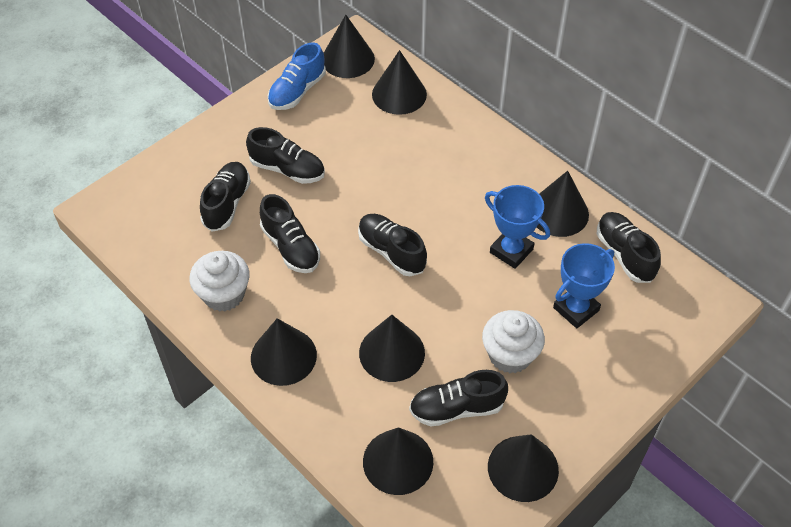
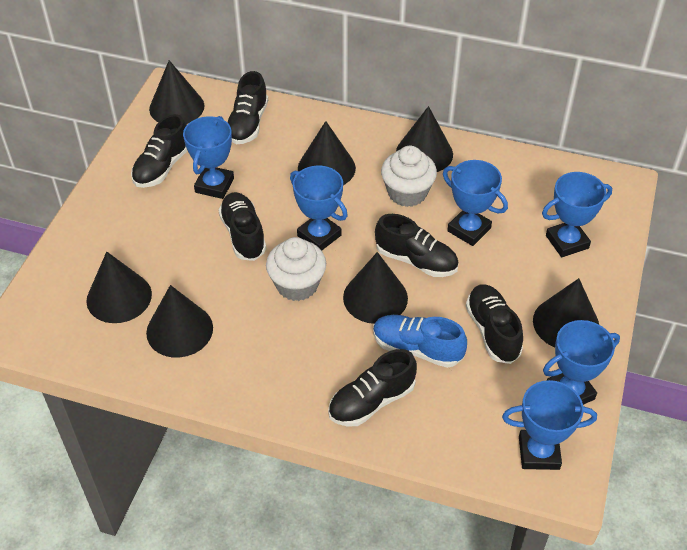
blue trophy: [485,185,550,269] [553,243,615,328] = 2 -> [183,116,234,199] [290,166,348,250] [443,160,508,246] [502,380,597,470] [542,172,612,257] [543,320,620,405] = 6

